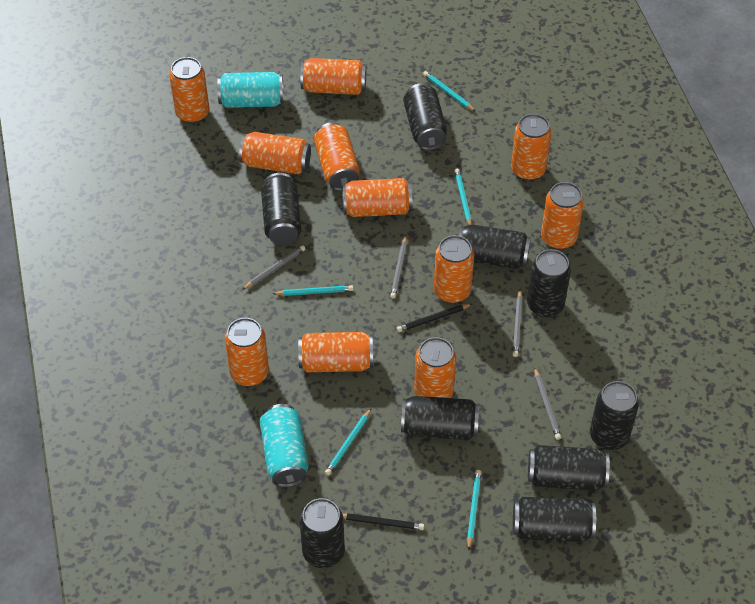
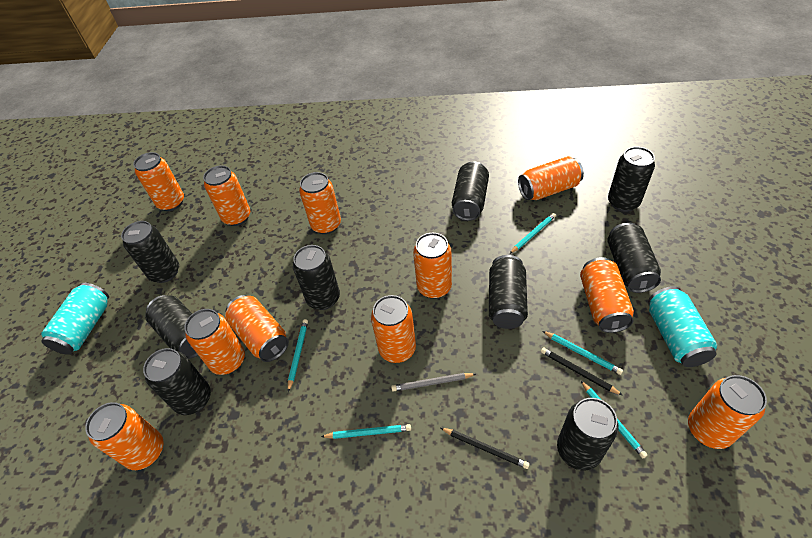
grey pencil: [242,245,305,290] [390,235,407,299] [513,289,522,357] [534,367,561,440] = 4 -> [391,373,476,392] = 1

